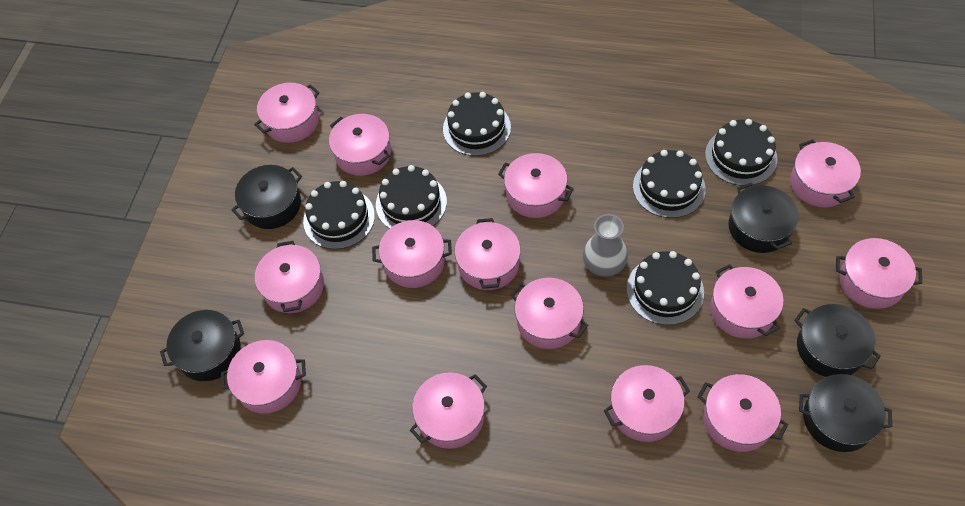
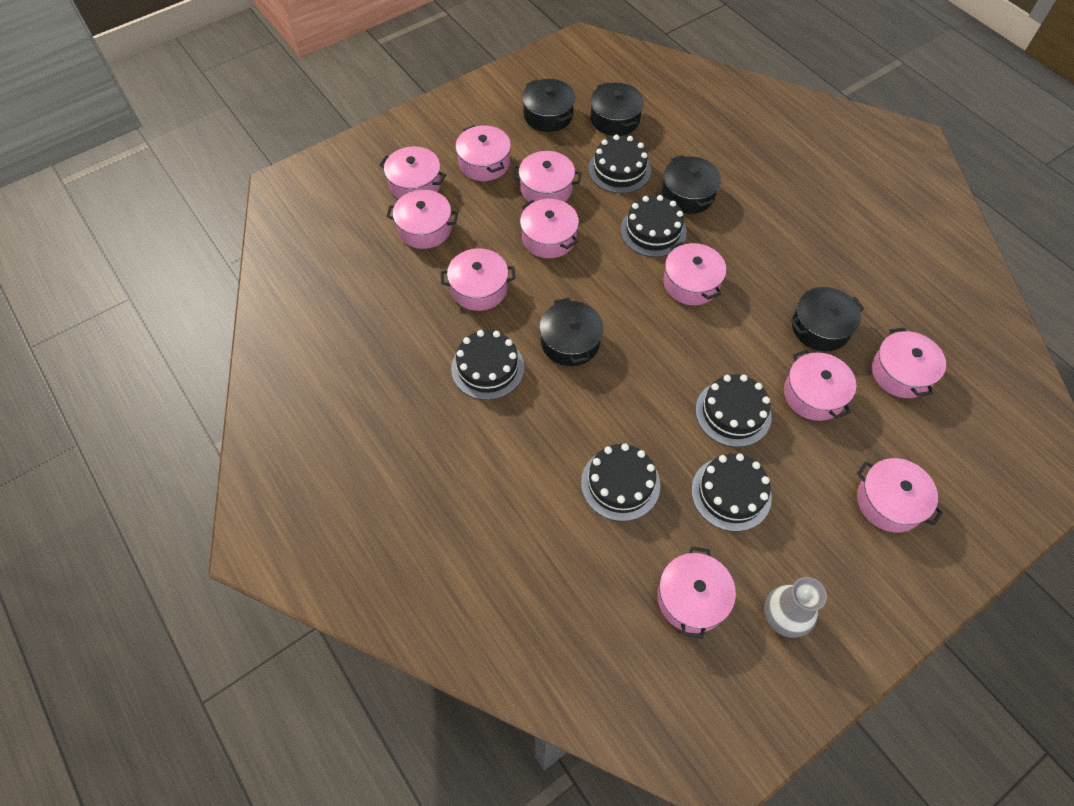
pink pot: [221,340,306,414] [254,83,320,143] [255,241,324,313] [329,114,391,176] [372,220,452,288] [410,372,487,449] [455,218,521,290] [498,153,574,218] [511,278,588,349] [604,365,690,442] [698,374,788,452] [710,264,784,339] [790,139,861,207] [836,238,922,309] = 14 -> [379,146,446,199] [386,190,458,249] [441,248,515,311] [455,125,511,181] [512,151,581,202] [520,199,579,258] [657,546,736,639] [663,242,726,305] [784,349,856,421] [857,458,943,532] [872,328,946,398] = 11

